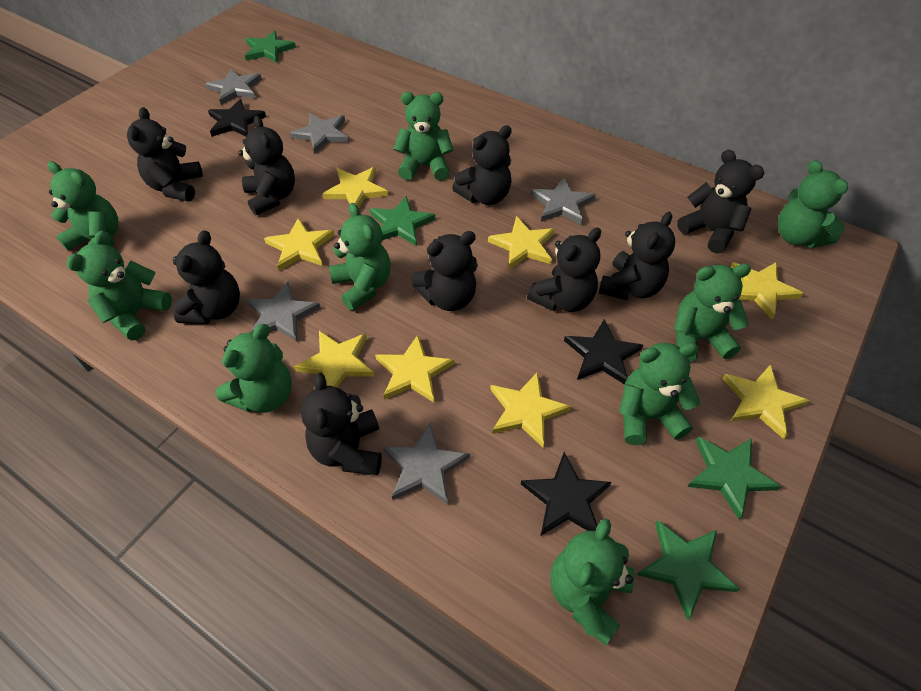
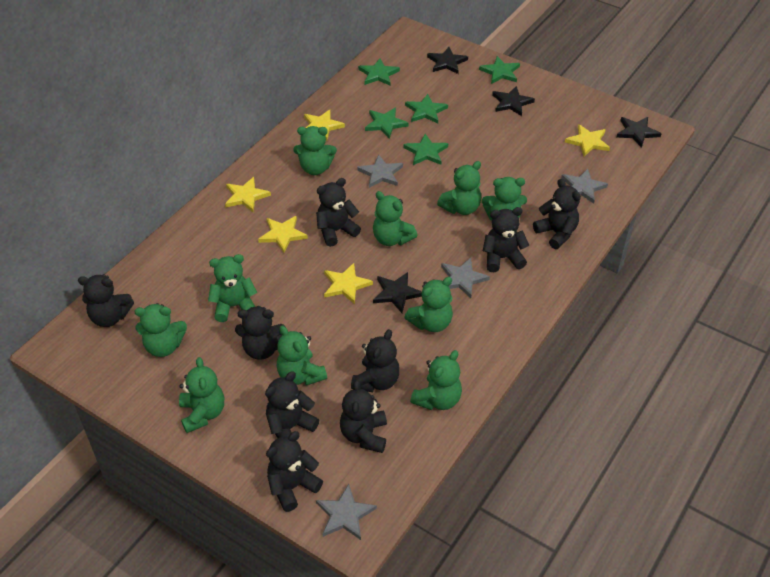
black star: [208,99,266,137] [521,452,612,536] [564,319,643,385] = 3 -> [373,272,422,313] [427,47,468,74] [492,86,535,116] [616,117,662,148] = 4
green star: [245,31,296,63] [370,196,435,246] [637,520,740,621] [687,436,781,520] = 4 -> [358,58,400,86] [365,108,409,139] [403,134,448,165] [405,94,448,124] [479,56,520,84] = 5
green teddy bear: [48,161,118,250] [67,231,172,341] [215,324,292,413] [329,203,391,311] [394,92,454,181] [550,518,634,646] [619,343,700,445] [674,263,751,362] [778,160,848,248] = 9 -> [134,303,187,357] [179,357,224,433] [208,254,257,322] [277,325,327,386] [293,126,337,175] [373,191,418,246] [404,277,453,332] [410,350,462,410] [437,161,481,215] [482,177,527,221] = 10
grey star: [205,68,262,105] [246,281,321,342] [290,113,349,154] [383,423,470,504] [530,177,596,225] = 5 -> [316,484,377,540] [357,154,403,188] [441,258,490,298] [561,169,608,204] = 4
yellow star: [264,217,334,271] [294,331,374,388] [323,167,388,208] [375,335,454,403] [488,216,555,269] [490,372,571,448] [722,365,809,439] [731,262,804,319] = 8 -> [225,177,271,212] [258,216,308,253] [304,109,345,141] [324,263,373,304] [565,124,610,157] = 5

